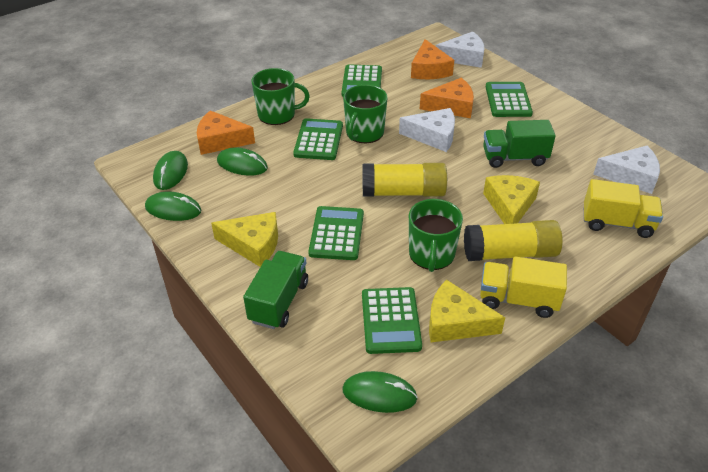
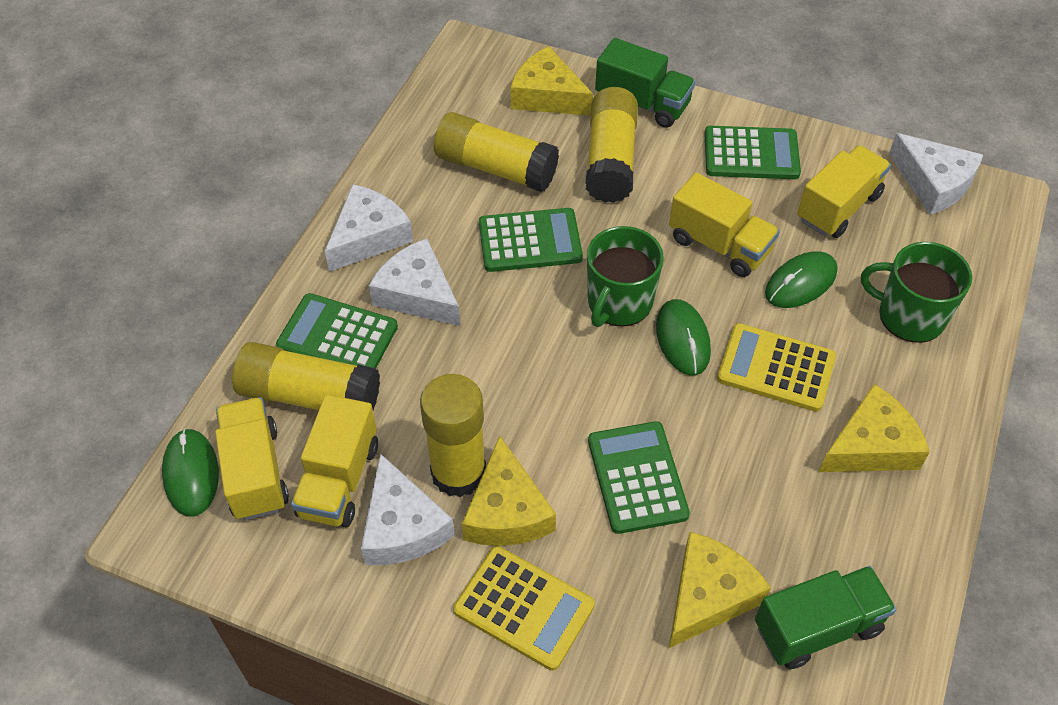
green calculator: [293,118,343,160] [308,206,364,260] [341,64,382,97] [362,287,422,354] [486,82,533,117] = 5 -> [276,293,398,368] [479,208,583,272] [588,421,690,534] [704,126,801,179] = 4
green mouse: [145,192,201,221] [153,151,188,190] [217,148,268,176] [343,371,418,413] = 4 -> [162,428,219,517] [656,299,711,376] [765,251,837,308] = 3
green mug: [251,68,310,125] [343,85,388,143] [409,199,463,272] = 3 -> [587,226,664,327] [861,242,972,343] = 2
orange cheese: [197,110,255,155] [411,39,454,79] [420,78,474,118] = 3 -> none = 0
white cheese: [399,108,455,152] [436,32,485,68] [593,146,660,194] = 3 -> [325,184,413,272] [361,453,455,565] [369,238,460,326] [889,133,983,215] = 4
yellow calculator: none = 0 -> [453,546,595,671] [717,323,836,412] = 2
yellow cheese: [211,212,278,267] [429,280,505,342] [483,175,540,224] = 3 -> [462,435,556,546] [511,46,593,116] [669,532,771,648] [819,384,930,472] = 4
yellow glue stick: [363,163,447,197] [464,220,563,261] = 2 -> [232,342,380,410] [420,374,486,497] [434,112,559,192] [586,87,638,203] = 4
yellow truck: [480,256,567,318] [584,179,663,238] = 2 -> [215,397,289,520] [291,395,378,527] [669,172,780,277] [797,145,891,238] = 4

